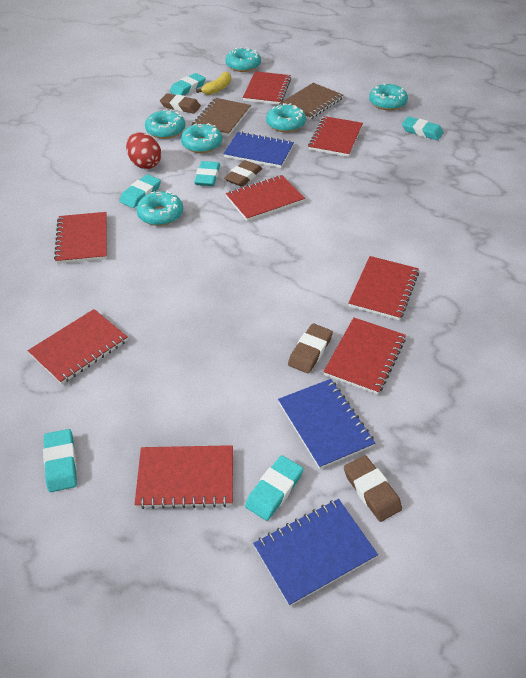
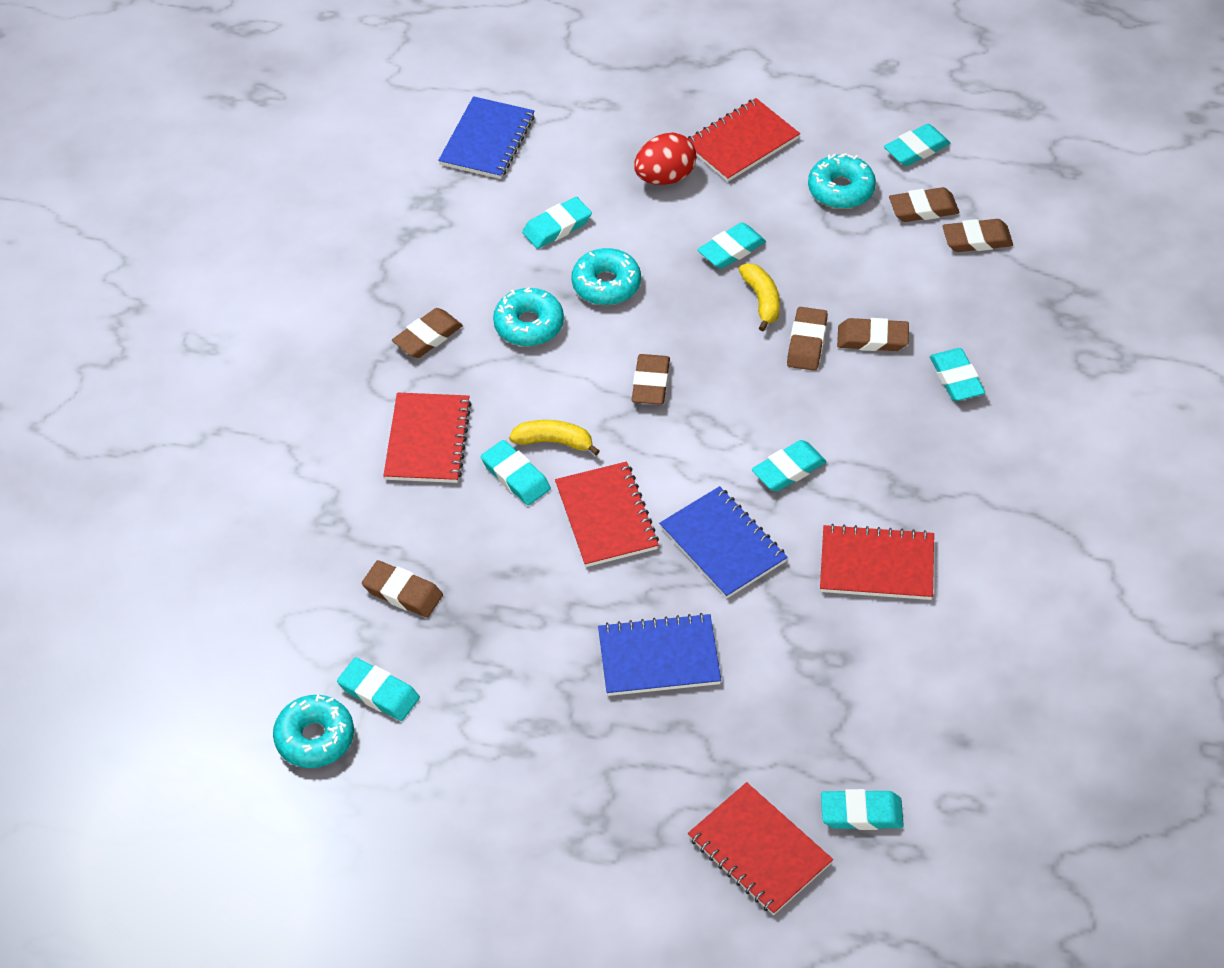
brown eraser: [160,93,201,114] [224,160,262,187] [288,323,333,374] [344,455,402,522] = 4 -> [362,560,443,618] [392,308,463,358] [632,354,670,405] [787,307,828,371] [837,318,909,351] [889,187,959,222] [942,219,1013,252] = 7
brown notebook: [192,98,251,136] [279,83,343,120] = 2 -> none = 0
red notebook: [27,309,128,384] [54,212,107,264] [134,445,233,509] [226,175,305,221] [243,71,291,105] [308,116,363,157] [324,317,406,395] [348,256,419,320] = 8 -> [383,393,472,483] [555,461,659,567] [688,98,800,182] [688,782,833,915] [820,524,934,600] = 5
turquoise donut: [136,191,183,226] [145,110,185,139] [181,123,222,153] [226,47,261,72] [266,103,306,132] [369,83,408,110] = 6 -> [273,695,354,768] [493,287,564,346] [571,248,641,305] [808,153,876,209] = 4
turquoise eraser: [43,429,77,492] [120,174,161,208] [170,73,206,96] [194,161,220,186] [245,455,303,521] [402,116,444,140] = 6 -> [337,657,420,721] [481,440,551,505] [522,197,592,249] [697,222,766,269] [752,440,826,491] [821,789,904,830] [884,124,950,166] [930,348,985,401] = 8
yellow banana: [196,72,231,95] = 1 -> [509,420,600,455] [739,263,780,331] = 2

